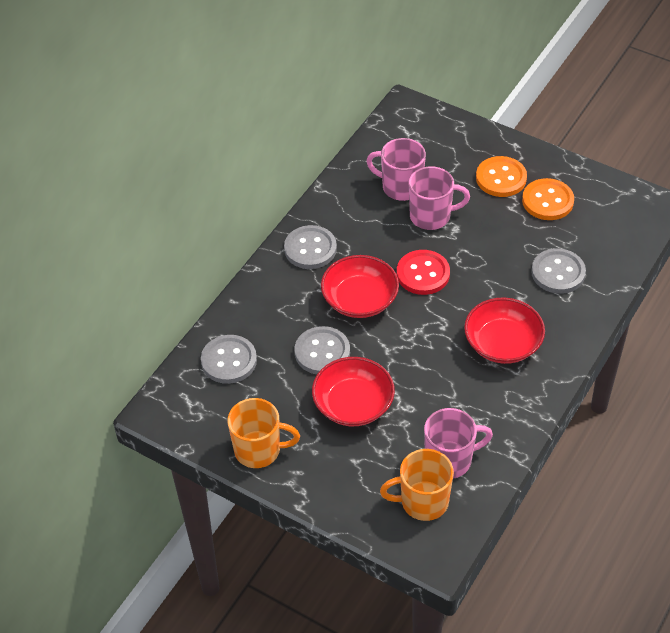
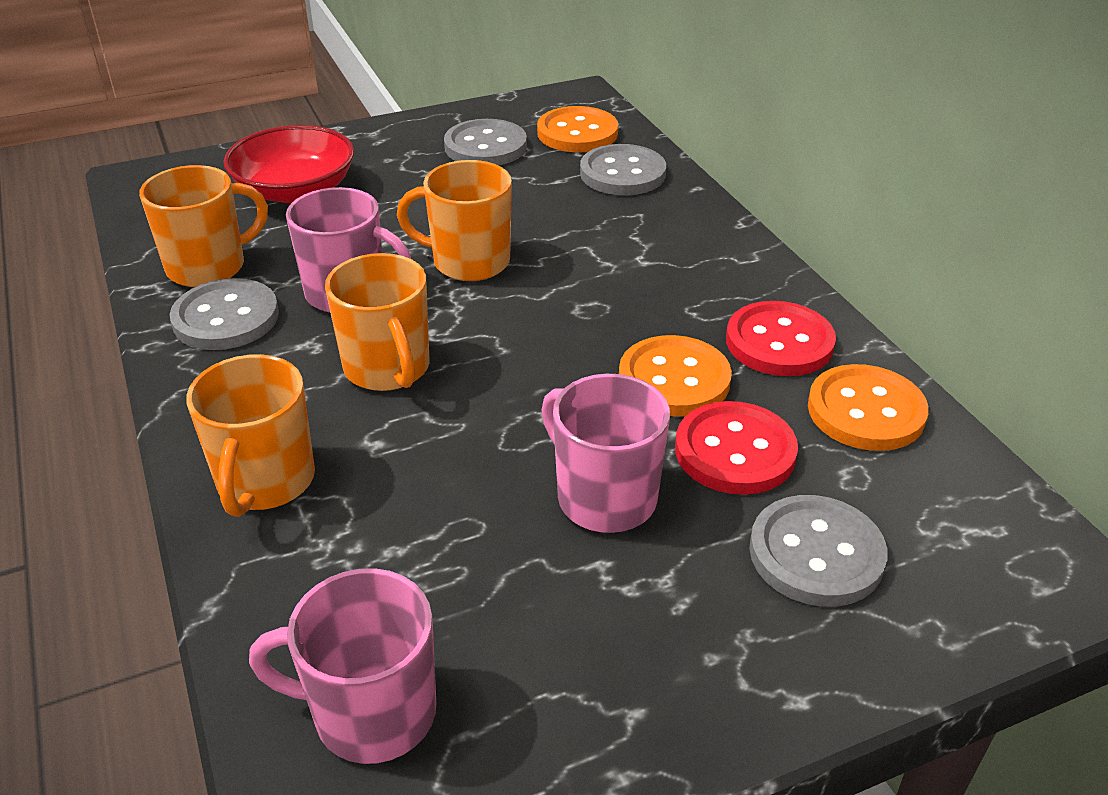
orange button: [476,156,527,197] [522,178,574,220] = 2 -> [537,106,618,152] [619,335,732,417] [808,364,929,451] = 3
orange mug: [228,398,300,468] [380,449,454,521] = 2 -> [139,165,268,287] [186,354,315,517] [325,253,430,391] [397,160,512,281] = 4
red bowl: [312,357,395,426] [321,255,399,318] [464,298,545,364] = 3 -> [224,125,354,203] = 1
red button: [397,250,450,295] = 1 -> [675,401,798,495] [726,301,836,376] = 2

